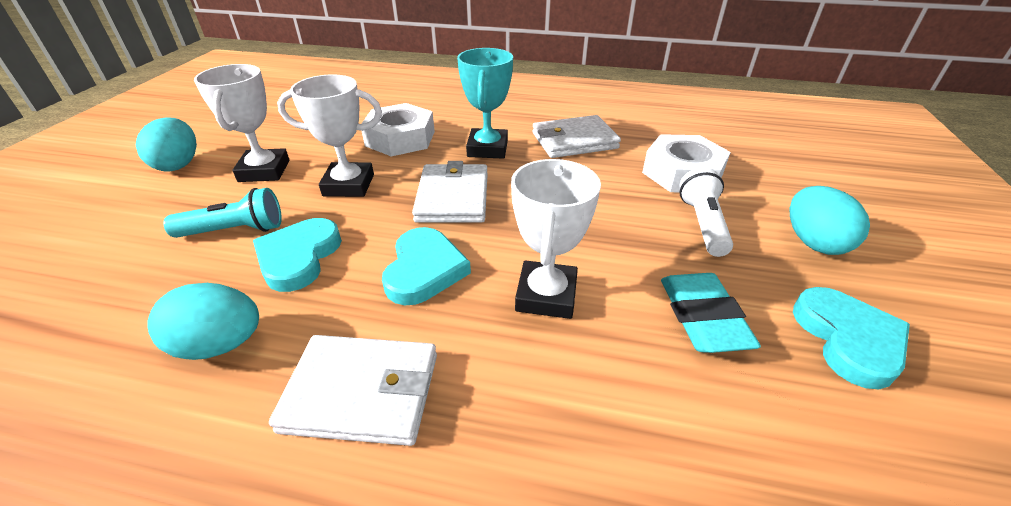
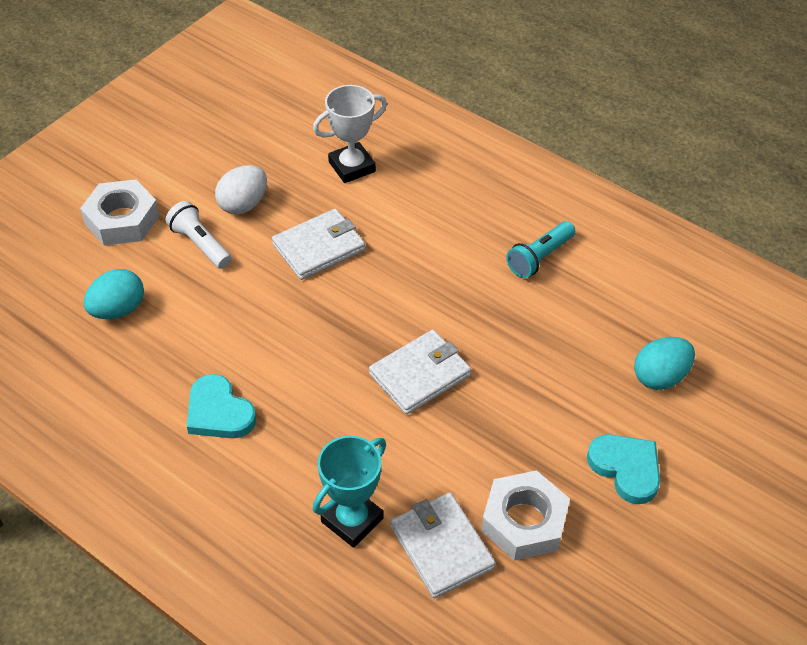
turquoise egg: [136,118,197,172] [147,283,259,360] [790,186,870,255] = 3 -> [84,269,144,319] [634,337,695,390] = 2
turquoise eraser: [661,273,761,353] = 1 -> none = 0
turquoise heart: [253,218,342,292] [382,227,471,305] [793,287,910,389] = 3 -> [187,374,256,439] [587,434,660,504] = 2
white egg: none = 0 -> [215,165,267,215] = 1
white trophy: [194,64,289,182] [277,74,382,197] [511,159,601,319] = 3 -> [313,85,387,183] = 1

